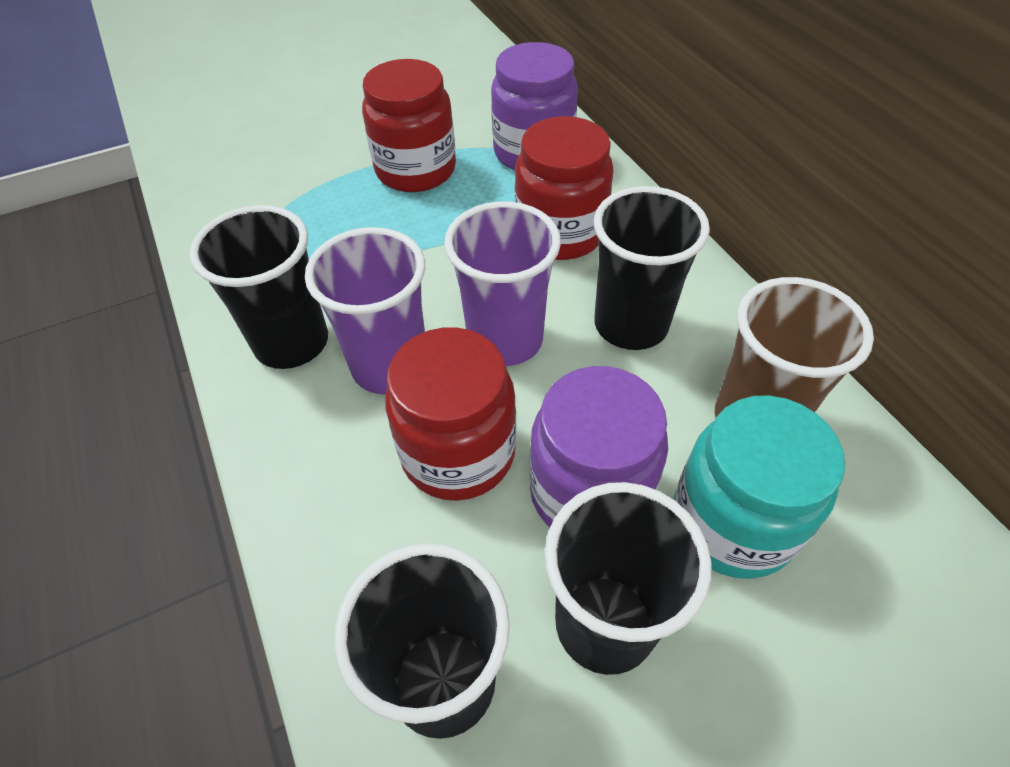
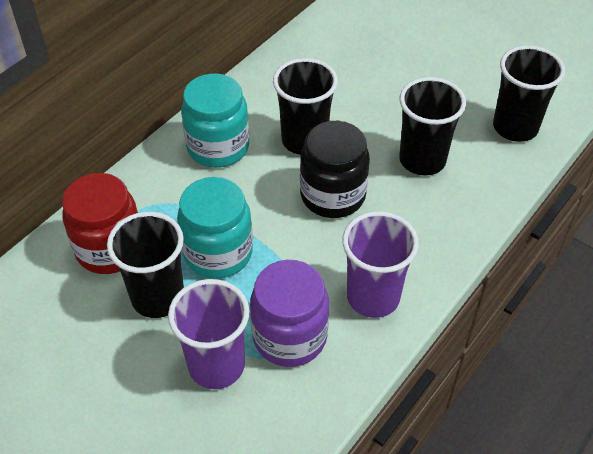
black jar: none = 0 -> [300,121,370,218] = 1
brown cup: [715,277,874,417] = 1 -> none = 0
purple jar: [491,42,578,170] [529,366,668,527] = 2 -> [250,260,329,367] = 1
red jar: [362,59,456,192] [385,327,516,501] [515,116,614,260] = 3 -> [62,173,138,274] = 1
turquoise jar: [674,395,845,579] = 1 -> [177,177,253,279] [181,74,249,168] = 2

